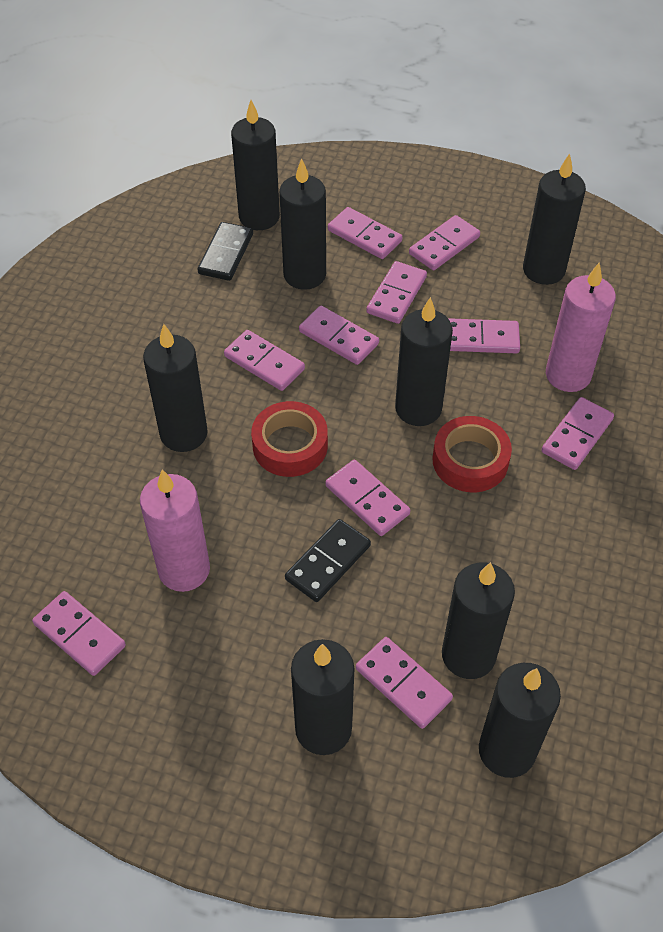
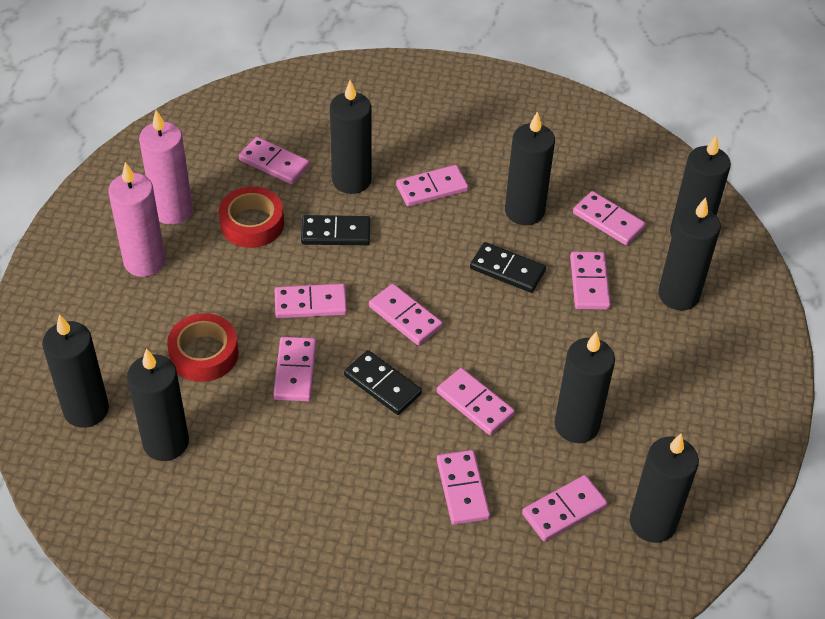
black domino: [198,222,253,281] [285,519,371,602] = 2 -> [301,215,370,245] [344,350,422,415] [470,242,546,293] = 3

